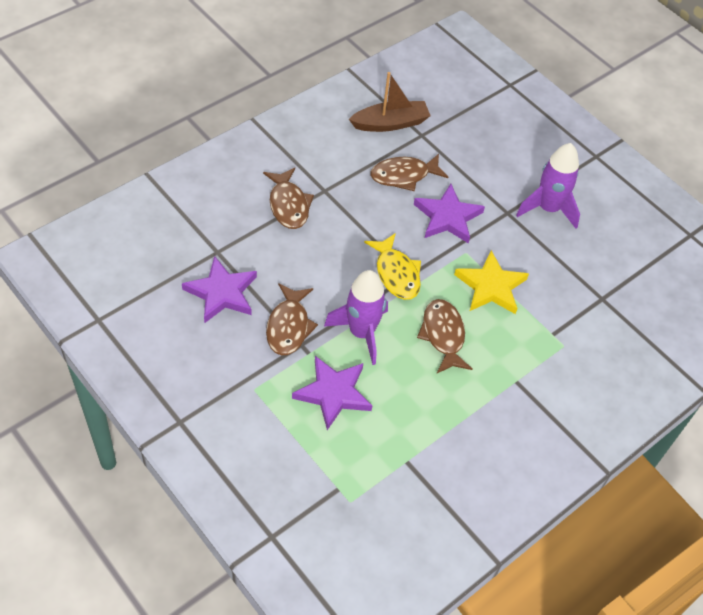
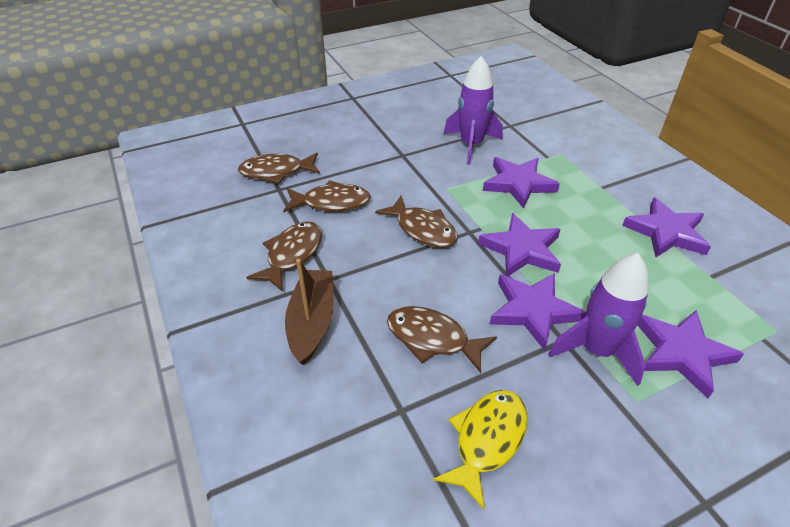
brown fish: [263,168,314,229] [266,283,318,355] [371,154,448,191] [417,299,473,373] = 4 -> [238,153,320,184] [246,221,322,292] [283,180,371,212] [375,196,458,248] [387,306,497,373] = 5
purple star: [182,256,257,323] [292,356,372,430] [414,184,485,244] = 3 -> [478,213,561,277] [483,157,560,209] [490,273,586,351] [622,197,711,258] [638,310,744,398] = 5
yellow star: [454,250,529,314] = 1 -> none = 0

